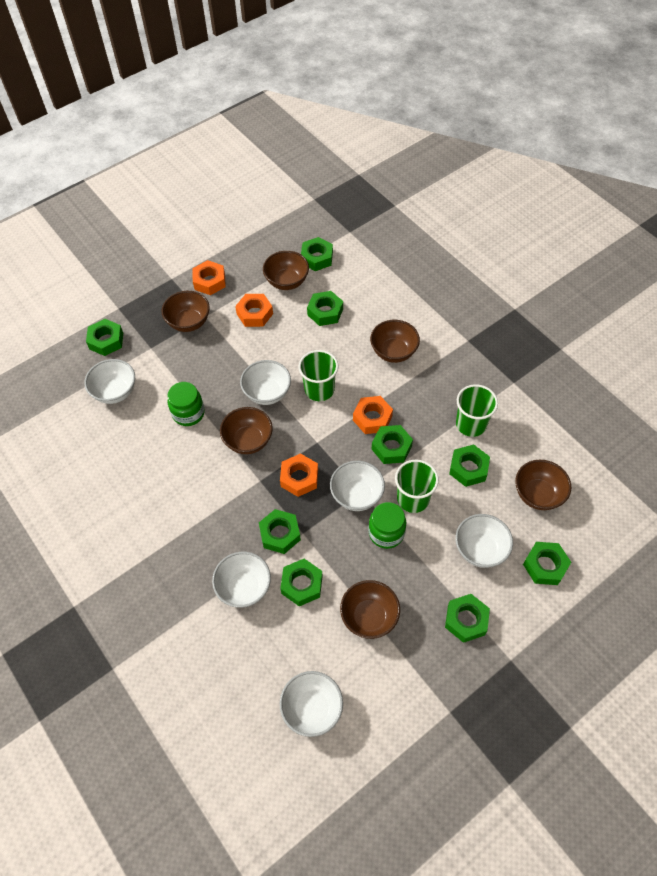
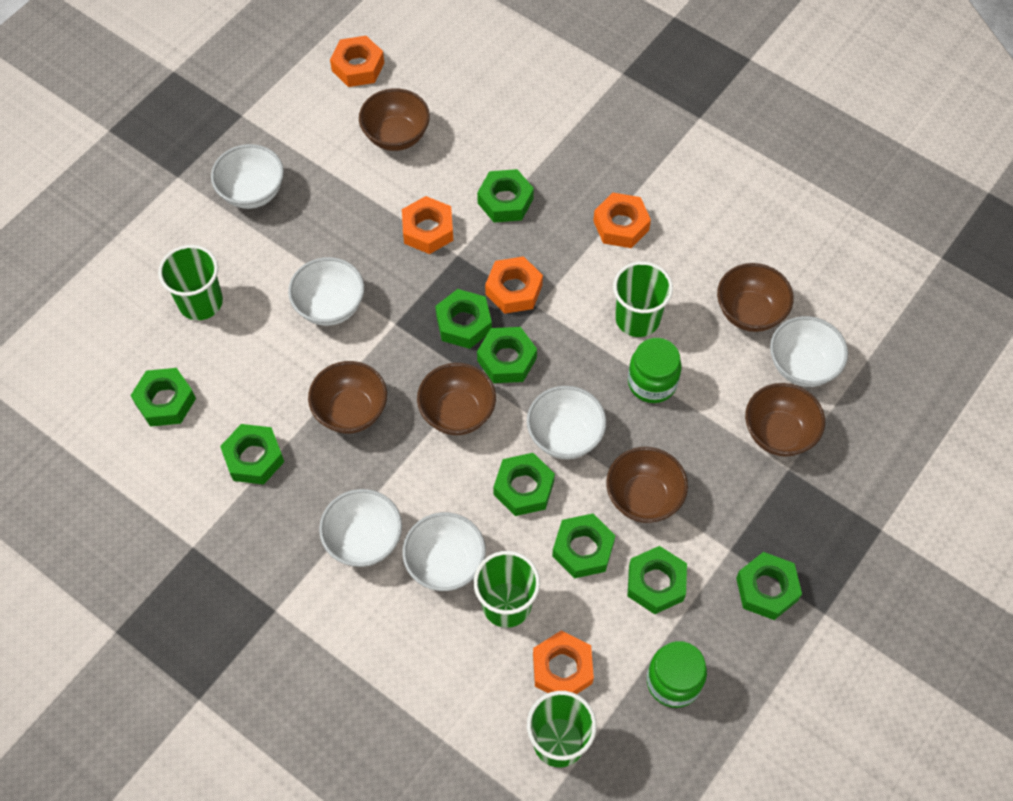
green cup: [299,350,338,401] [395,460,439,513] [456,384,498,437] = 3 -> [158,245,223,320] [474,551,540,628] [527,691,597,767] [613,261,673,337] = 4
orange nut: [192,260,226,295] [235,294,273,327] [280,453,318,497] [353,396,393,434] = 4 -> [330,36,384,87] [402,196,453,254] [485,256,543,314] [533,631,594,694] [593,193,651,248] = 5

